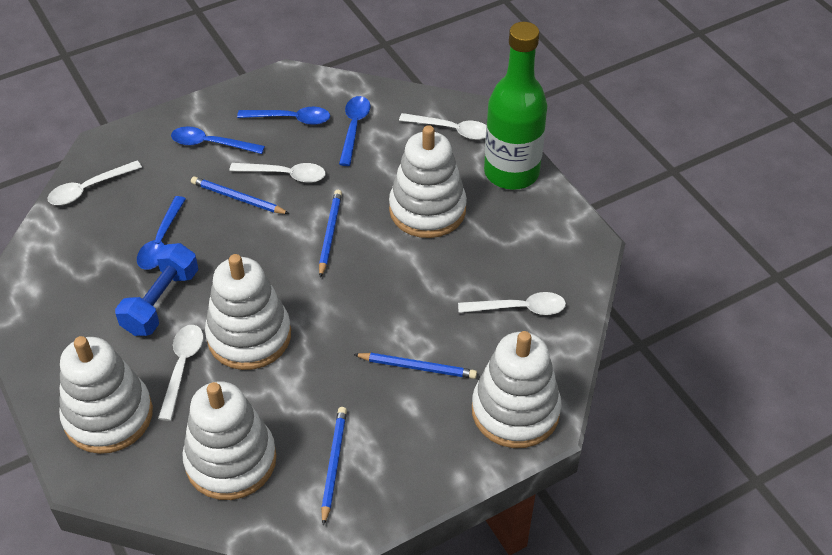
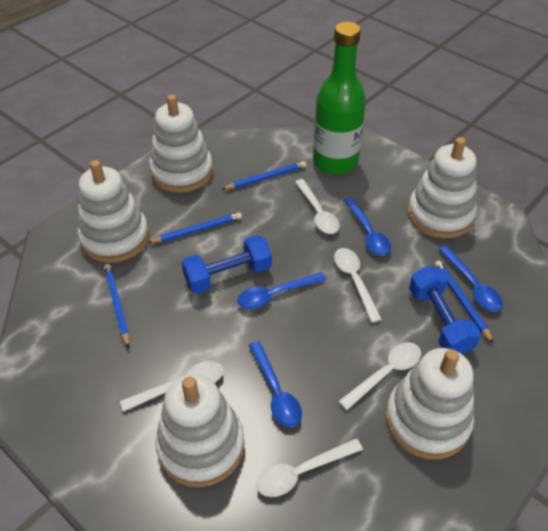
blue dumbbell: [115,243,198,336] = 1 -> [181,235,272,294] [409,266,481,355] = 2

